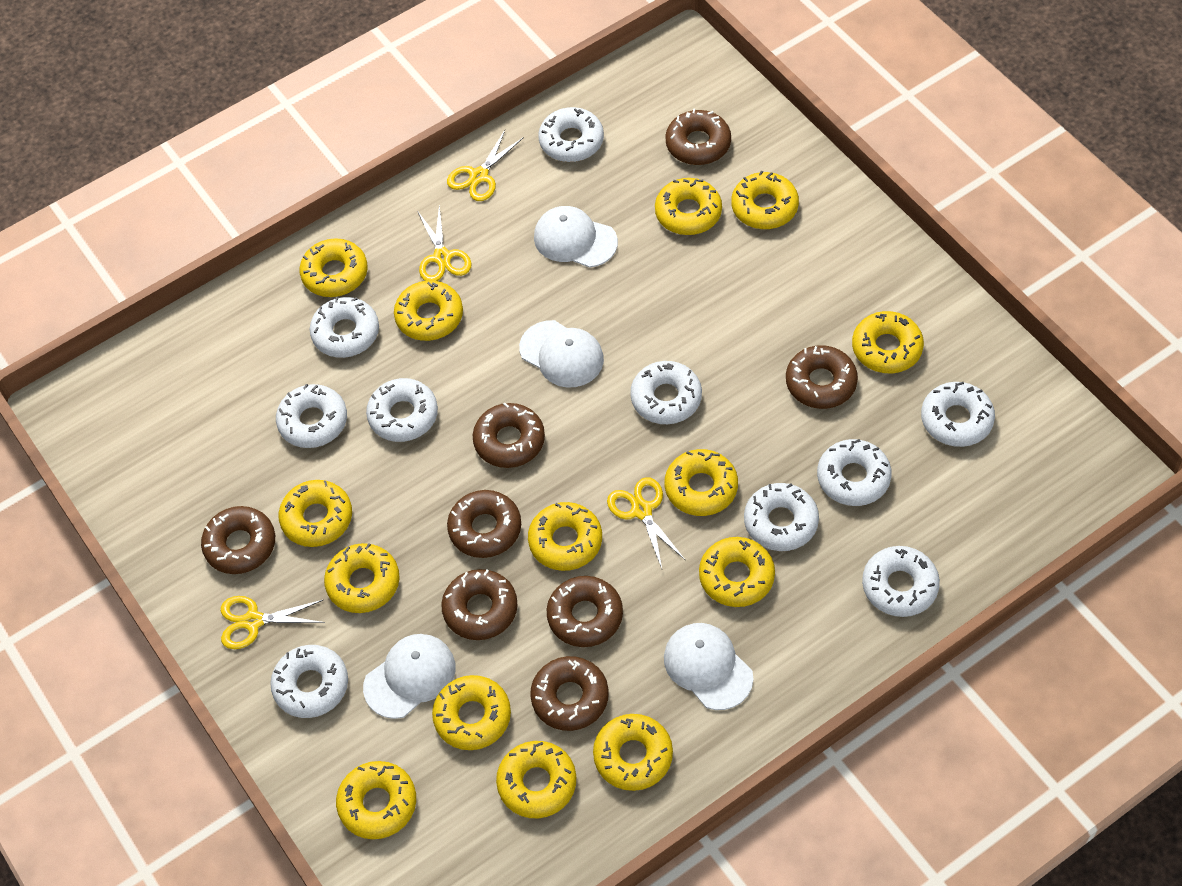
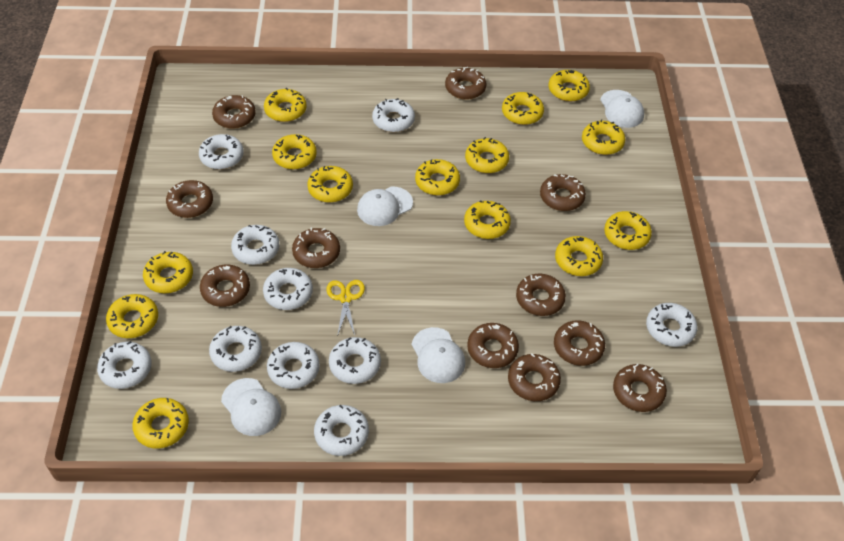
brown donut: [201,506,275,574] [441,569,518,640] [447,490,521,558] [473,403,545,468] [530,656,609,731] [547,576,623,647] [665,109,731,165] [786,345,858,409] = 8 -> [166,180,213,218] [200,265,250,307] [212,95,256,129] [292,228,340,268] [445,67,486,99] [467,323,519,368] [508,354,561,401] [516,274,566,316] [540,174,586,211] [554,320,605,366] [613,364,667,412] = 11
yellow scissors: [221,596,325,649] [417,205,472,281] [447,130,524,201] [607,477,686,568] = 4 -> [327,280,365,337] = 1

